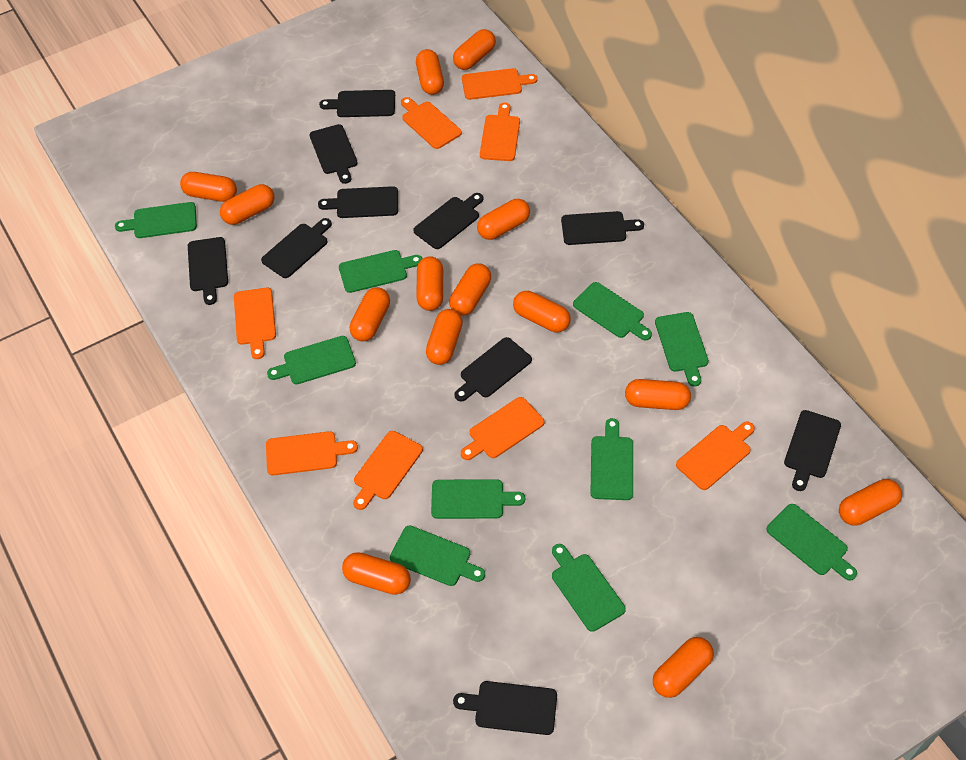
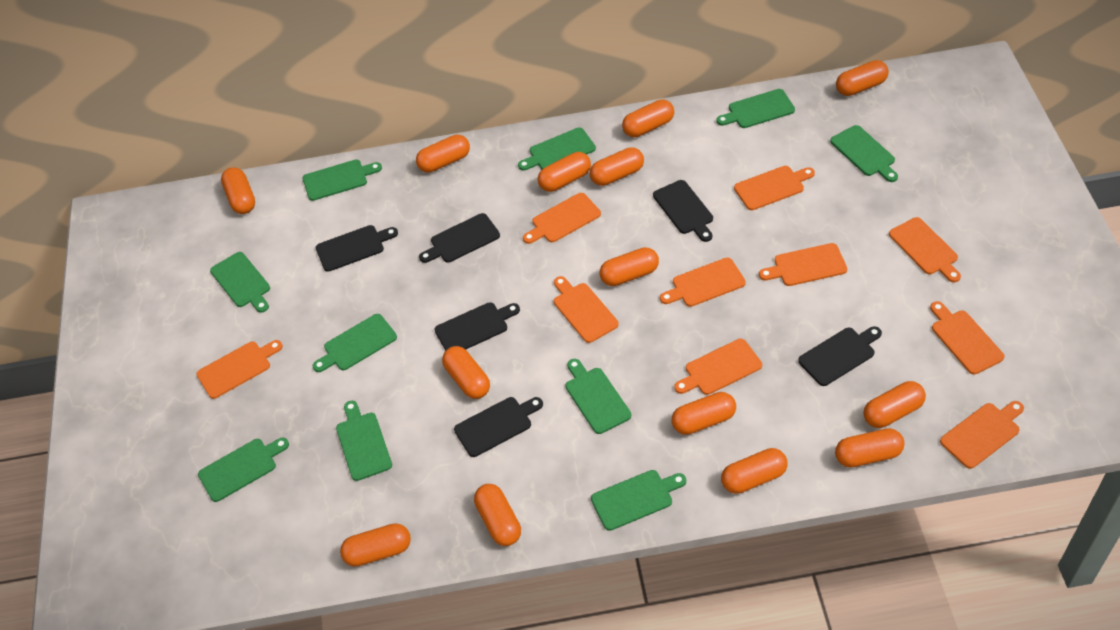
black cutting board: [188,237,228,305] [261,218,332,278] [309,124,358,184] [318,186,398,218] [319,90,395,117] [413,193,483,249] [453,681,557,735] [454,337,532,401] [561,211,644,245] [784,410,841,491] = 10 -> [316,225,398,272] [419,213,500,263] [434,302,520,351] [454,397,543,457] [653,180,713,242] [798,326,882,386] = 6
orange cutting board: [234,288,276,359] [266,431,358,476] [353,431,423,510] [401,97,462,149] [461,397,544,460] [462,68,538,100] [480,102,520,161] [676,421,755,490] = 8 -> [196,340,283,399] [523,193,601,244] [554,276,619,343] [660,258,746,307] [674,339,762,395] [734,166,815,210] [759,243,847,286] [889,217,961,282] [930,301,1005,374] [940,401,1024,469] = 10

